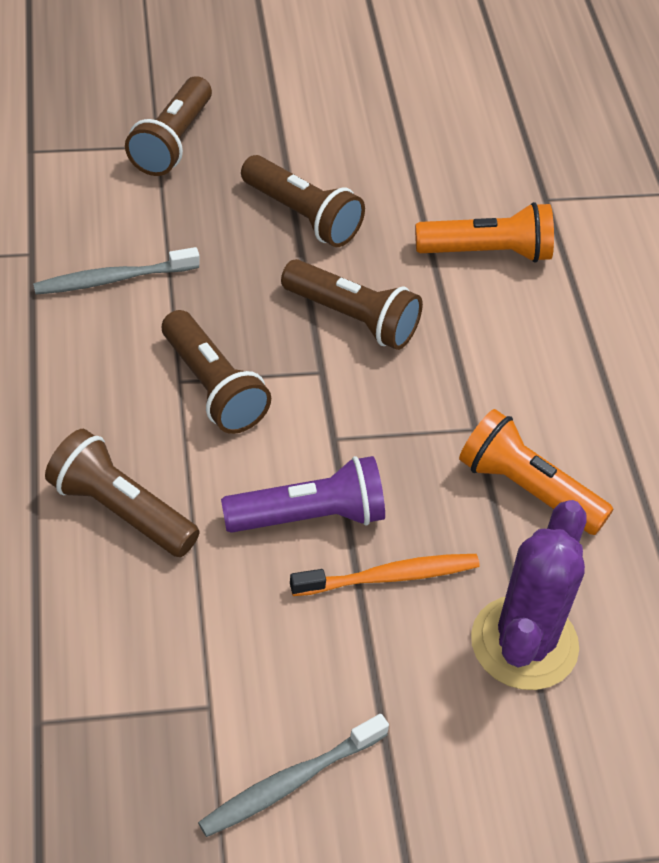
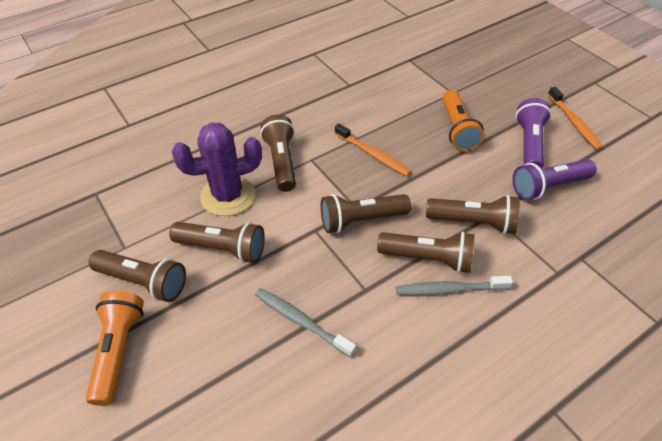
brown flashlight: [45,429,199,557] [125,76,212,176] [162,310,271,434] [241,155,365,247] [281,259,423,350] = 5 -> [89,250,186,302] [169,222,265,263] [260,115,296,192] [321,194,411,233] [377,232,474,273] [426,195,520,234] = 6
orange toothbrush: [290,554,480,596] = 1 -> [335,123,411,176] [548,87,603,150] = 2
purple flashlight: [221,456,385,533] = 1 -> [512,159,597,200] [516,98,551,168] = 2

